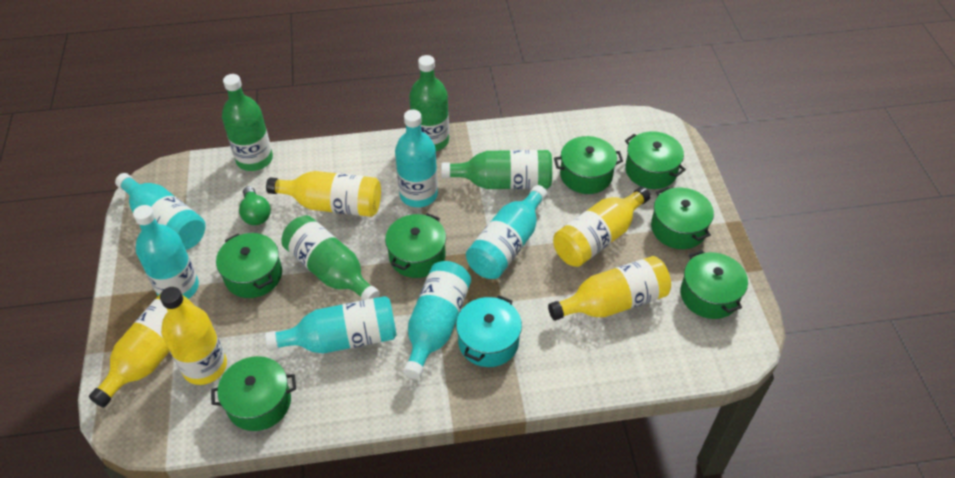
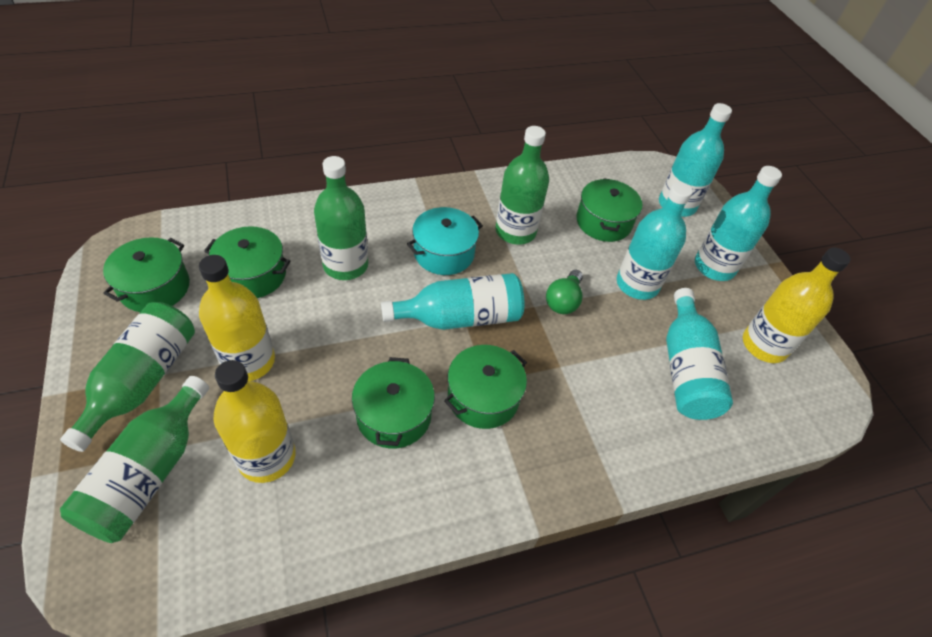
green pot: [211,356,296,431] [216,233,282,298] [385,213,446,278] [554,136,623,194] [625,131,686,189] [651,187,714,249] [680,250,748,319] = 7 -> [103,237,190,312] [204,226,291,298] [352,357,435,448] [444,345,527,429] [576,178,642,242] = 5
turquoise bottle: [115,173,206,250] [133,205,199,299] [265,296,396,354] [395,110,438,207] [403,261,471,379] [466,185,547,279] = 6 -> [381,273,524,330] [617,182,693,300] [659,103,732,217] [666,288,733,420] [695,166,782,281] = 5
yellow bottle: [89,293,194,408] [160,287,227,385] [266,171,381,217] [548,256,671,321] [553,187,651,267] = 5 -> [199,255,275,381] [214,360,296,483] [743,248,851,363] = 3

